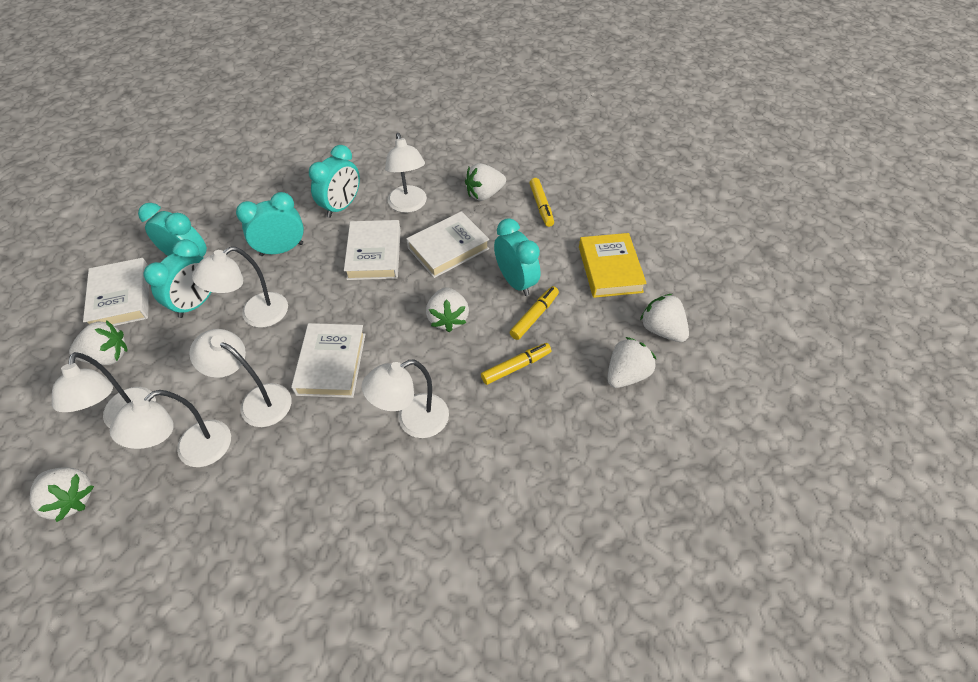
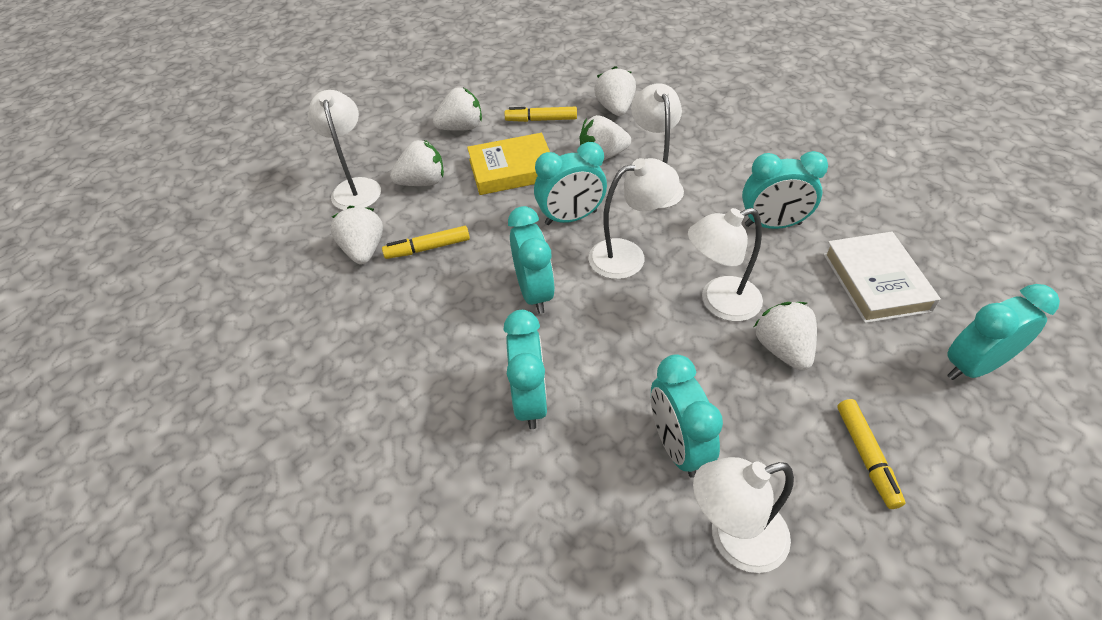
turquoise clock: [138,203,207,257] [144,239,211,318] [236,192,304,256] [309,145,360,218] [494,218,540,296] = 5 -> [504,310,548,429] [508,206,555,314] [534,142,607,225] [651,354,723,478] [742,151,828,229] [947,284,1060,380] = 6
white book: [83,258,149,326] [291,323,365,398] [344,220,401,280] [406,211,489,278] = 4 -> [823,232,941,323] = 1
white lamp: [52,352,156,428] [109,390,231,467] [189,329,291,427] [192,247,288,328] [362,360,449,438] [385,133,427,213] = 6 -> [308,90,381,210] [588,158,679,279] [631,83,684,209] [688,208,763,321] [693,457,794,573] = 5

